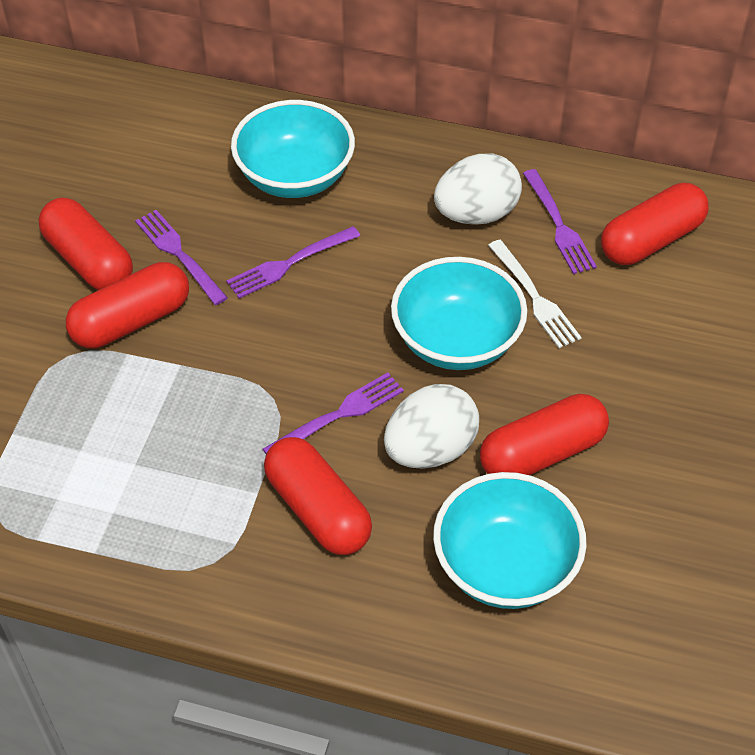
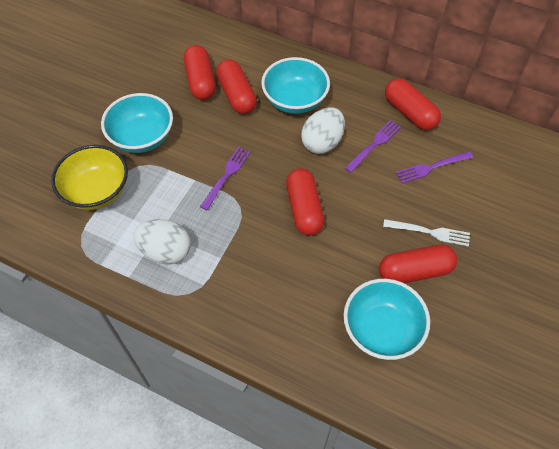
purple fork: [135,210,228,305] [226,226,360,298] [263,373,404,454] [523,169,597,274] = 4 -> [200,147,251,210] [345,120,401,173] [396,151,473,184] = 3
yellow bowl: none = 0 -> [51,145,128,210] = 1

